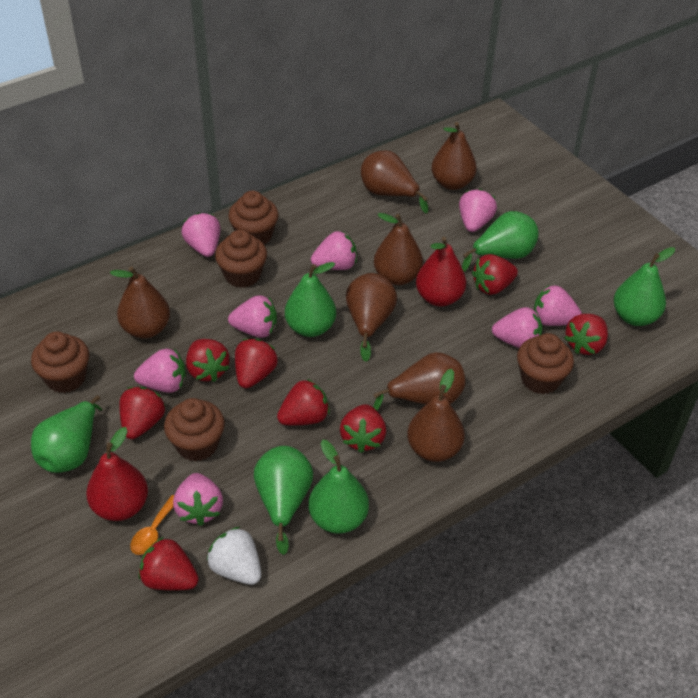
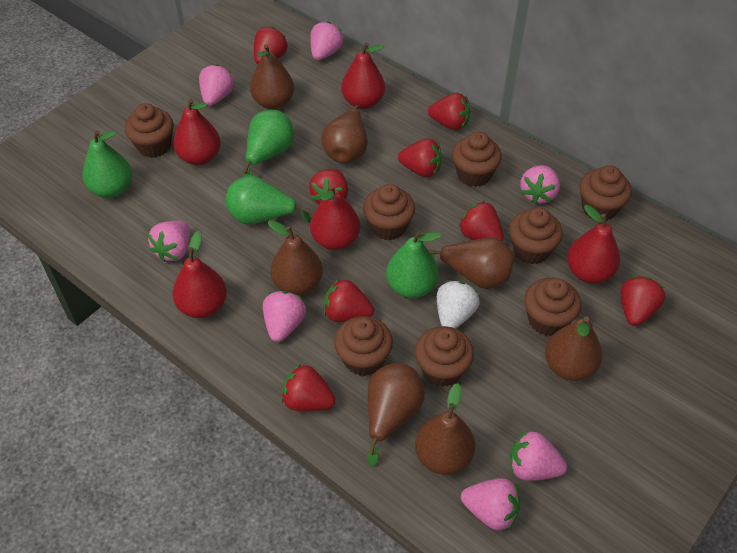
brown cupcake: [31,331,89,393] [164,398,225,462] [215,230,267,288] [228,191,279,244] [517,333,574,394] = 5 -> [125,103,174,158] [334,316,393,376] [363,184,415,240] [415,326,474,387] [452,132,502,187] [509,207,563,264] [524,278,581,336] [580,165,632,221] = 8
green pear: [31,395,102,473] [254,446,313,555] [285,262,336,337] [309,439,369,534] [462,211,539,272] [614,247,675,326] = 6 -> [83,130,132,198] [226,175,311,225] [243,110,294,176] [386,231,442,298] = 4
orange spoon: [130,495,174,555] = 1 -> none = 0
pink strawberry: [134,349,186,393] [173,473,223,526] [181,212,221,257] [228,295,277,338] [311,231,357,270] [459,189,497,232] [492,307,542,348] [534,285,582,326] = 8 -> [148,221,190,262] [199,64,234,106] [263,291,306,342] [310,21,343,60] [461,478,520,531] [510,430,567,481] [520,165,560,204] = 7
red pear: [86,427,148,521] [416,237,466,307] = 2 -> [172,231,227,318] [173,99,221,165] [310,185,360,250] [341,43,385,109] [567,205,620,283] = 5

